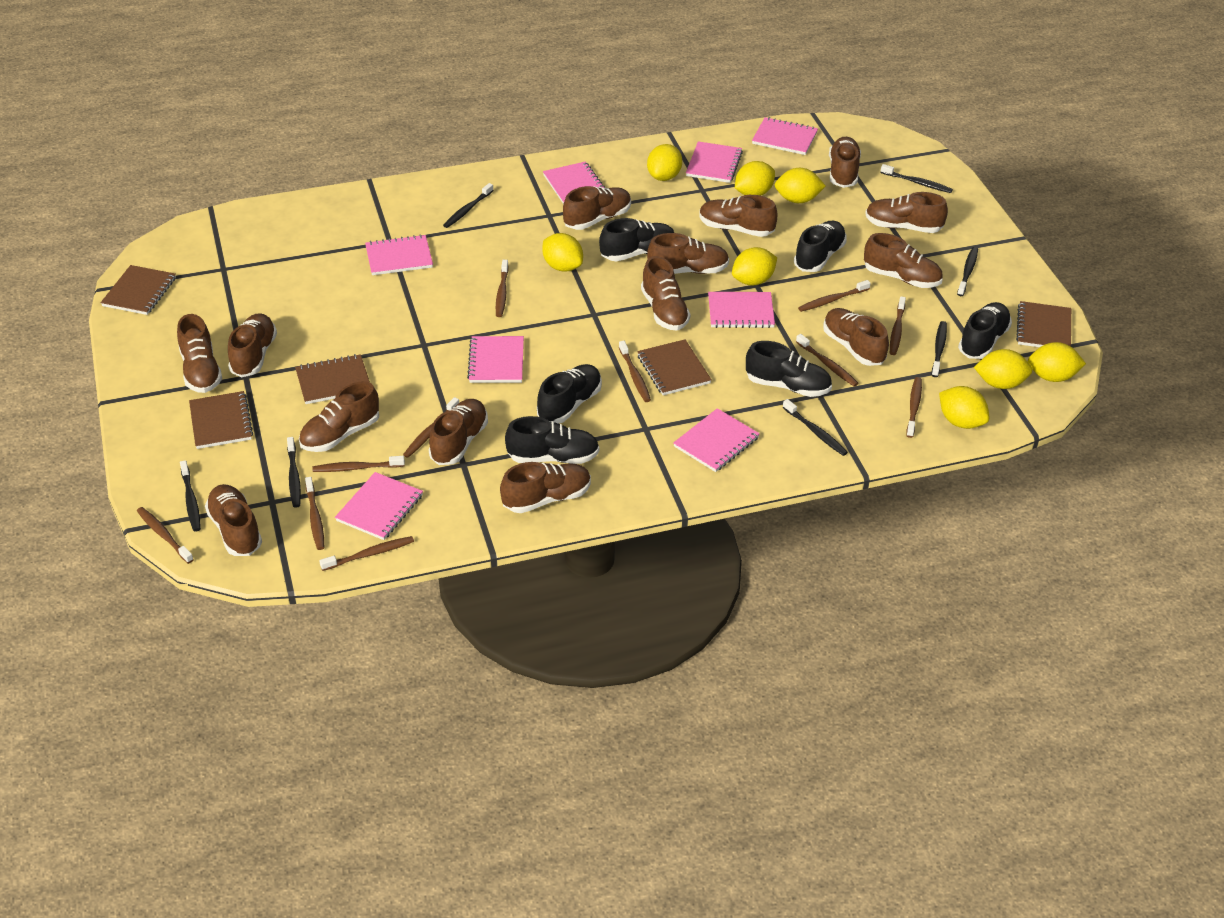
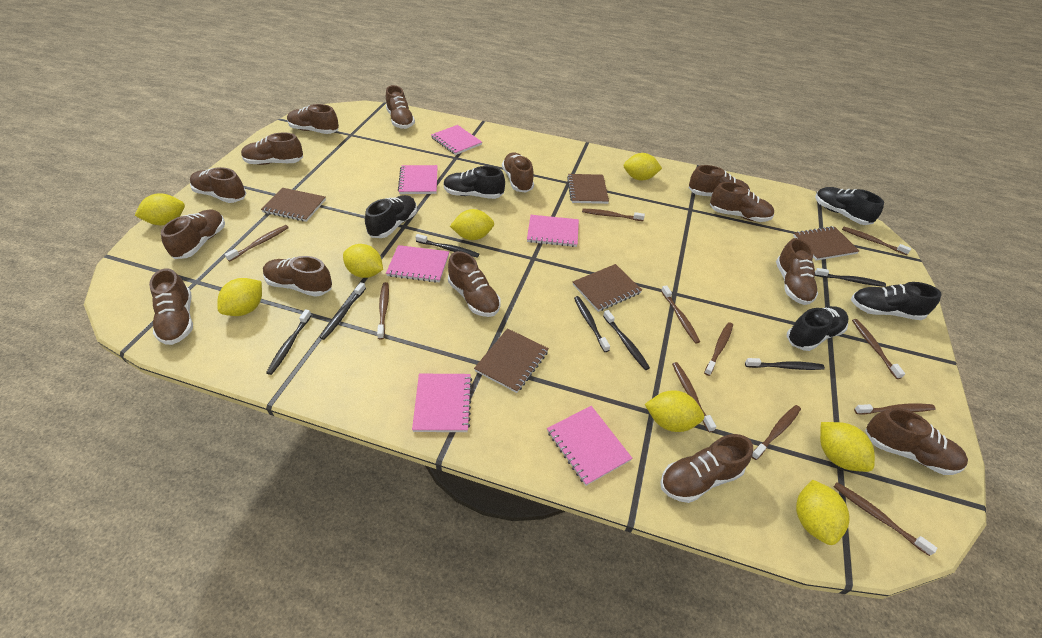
black shoe: [505,416,599,464] [537,364,602,424] [599,218,674,262] [746,341,832,397] [794,221,847,272] [958,302,1012,359] = 6 -> [365,195,417,238] [443,166,505,199] [787,306,848,351] [815,187,884,225] [851,282,942,320] = 5
pink notebook: [335,472,423,540] [365,235,433,275] [467,336,524,383] [543,162,605,204] [673,408,760,472] [686,141,743,183] [708,292,775,328] [752,117,818,155] = 8 -> [386,245,449,283] [398,165,438,194] [412,374,472,432] [431,125,482,155] [527,215,579,247] [547,406,632,486] = 6

